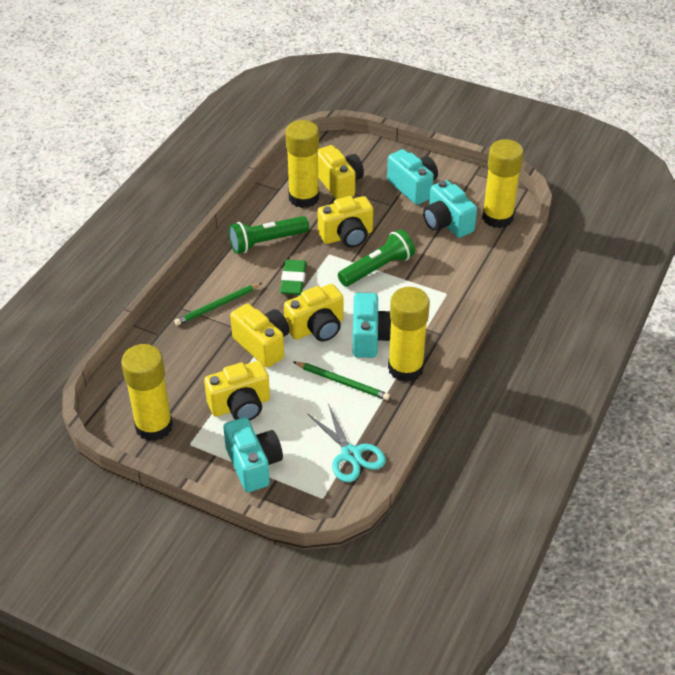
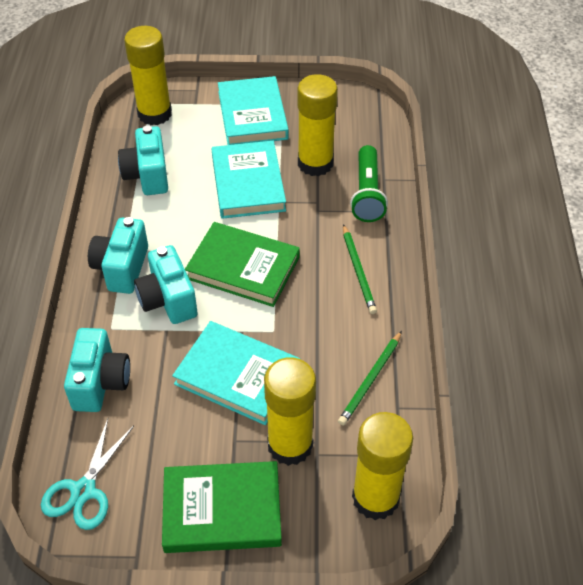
green book: none = 0 -> [162,461,282,553] [185,222,300,307] = 2
green eraser: [280,260,307,295] = 1 -> none = 0
green flashlight: [229,216,309,254] [338,229,415,286] = 2 -> [350,145,388,222] = 1
turquoise book: none = 0 -> [172,321,300,425] [212,141,286,219] [218,76,289,145] = 3
yellow camera: [204,361,270,421] [230,303,290,368] [284,284,344,342] [318,145,364,199] [318,196,373,248] = 5 -> none = 0

